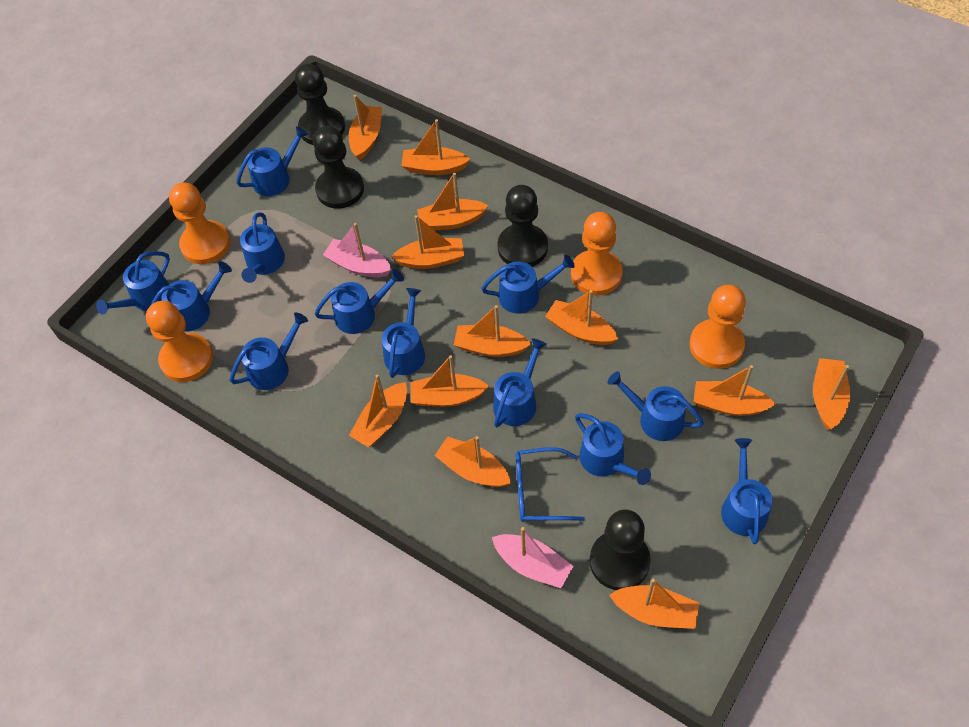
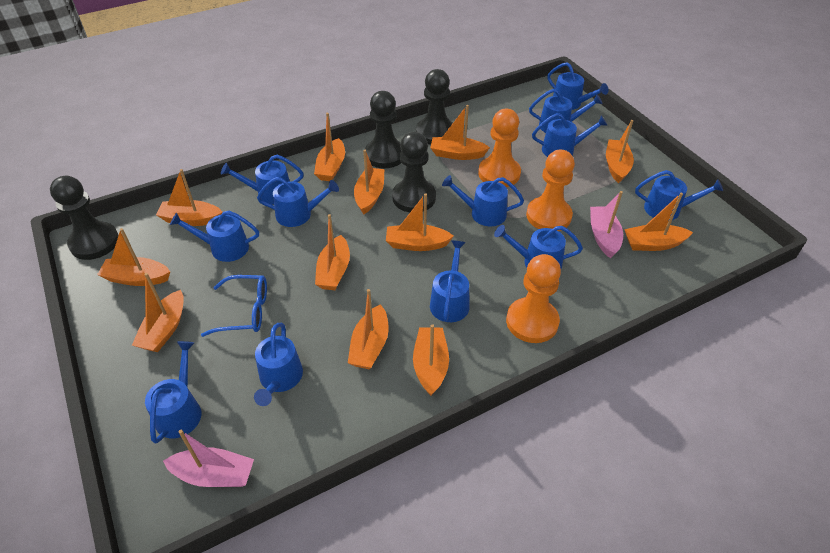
orange pawn: [146,301,213,382] [169,182,230,264] [571,212,623,296] [689,285,746,369] = 4 -> [478,109,521,187] [506,254,561,343] [526,150,575,231] = 3

